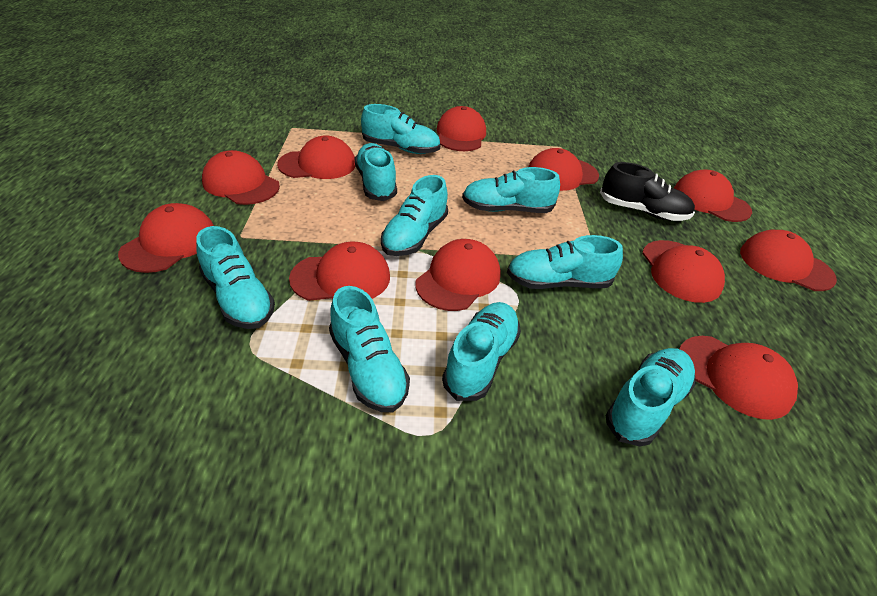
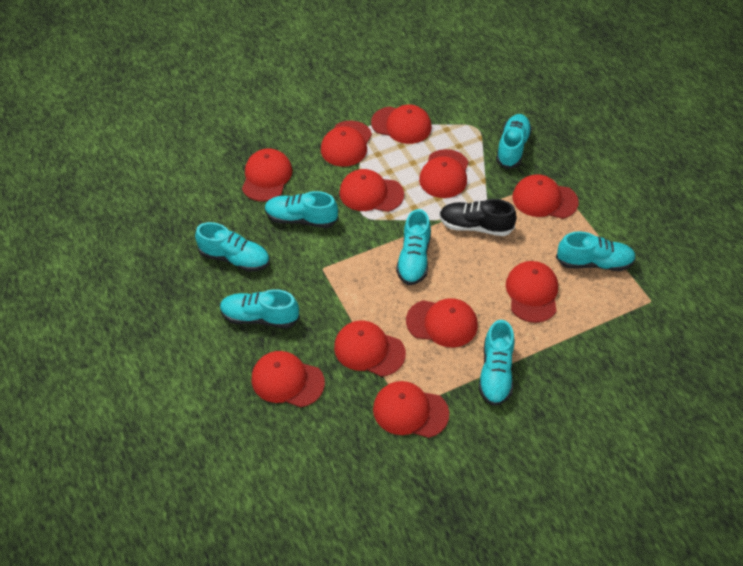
turquoise shoe: [196,226,275,329] [329,286,410,412] [355,143,397,201] [361,104,440,154] [381,175,448,256] [442,302,521,401] [462,167,560,213] [507,235,623,289] [606,348,696,446] = 9 -> [195,222,270,272] [220,289,300,328] [265,191,339,228] [396,209,431,285] [478,320,515,406] [496,114,532,169] [556,231,636,271] = 7

